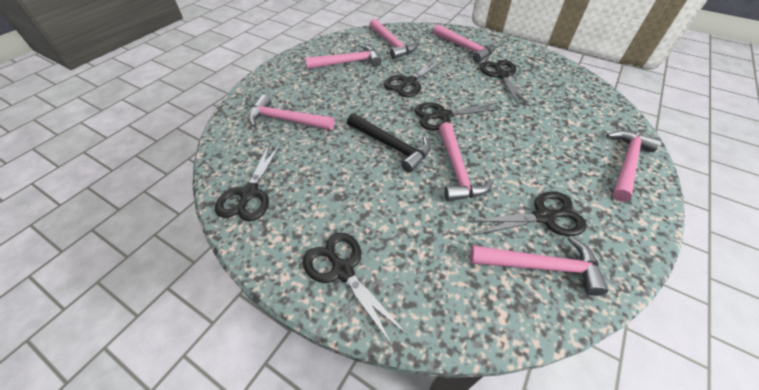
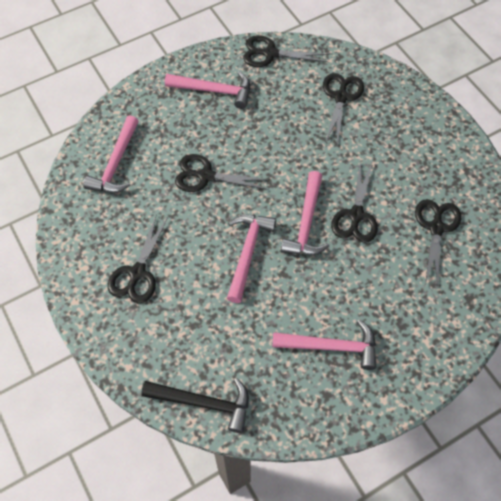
pink hammer: [248,95,335,130] [305,45,381,69] [370,19,418,59] [433,24,495,63] [439,122,494,201] [470,236,608,296] [606,130,662,201] = 7 -> [83,115,139,193] [165,71,250,109] [227,215,276,303] [272,320,376,370] [281,171,329,255] = 5

